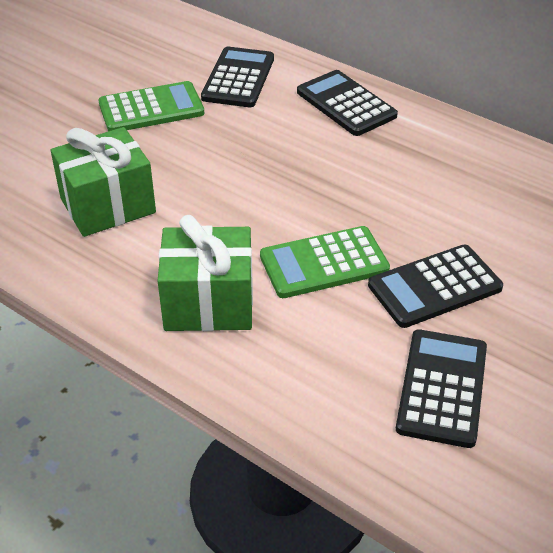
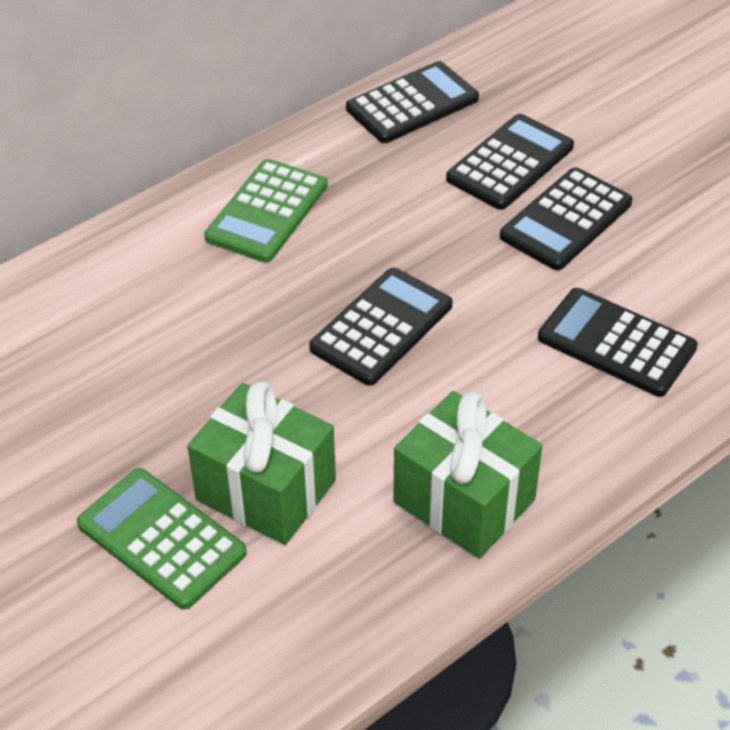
black calculator: [201,47,274,107] [297,70,398,136] [368,244,503,328] [396,329,487,448] = 4 -> [309,268,453,386] [346,61,479,143] [446,114,574,210] [500,167,633,270] [538,288,698,397] = 5

